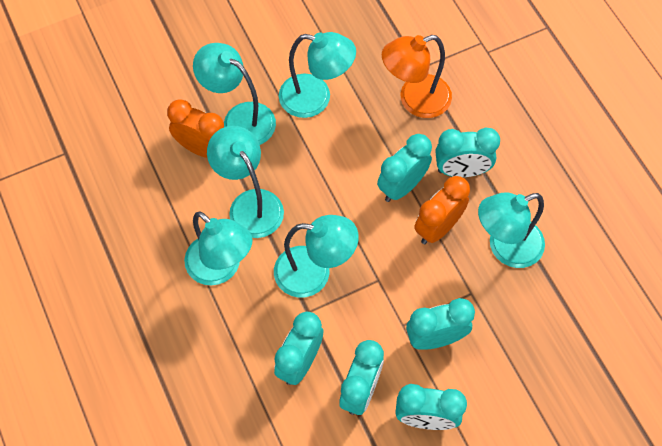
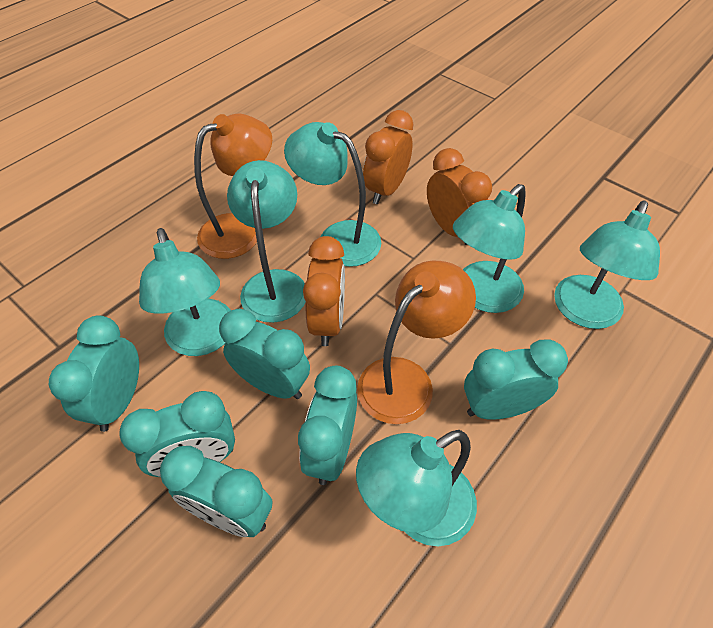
orange clock: [167,99,224,158] [414,176,470,244] = 2 -> [303,236,345,346] [363,110,413,204] [427,148,492,245] = 3
orange lamp: [382,35,452,118] = 1 -> [194,113,272,259] [357,261,476,424] = 2

